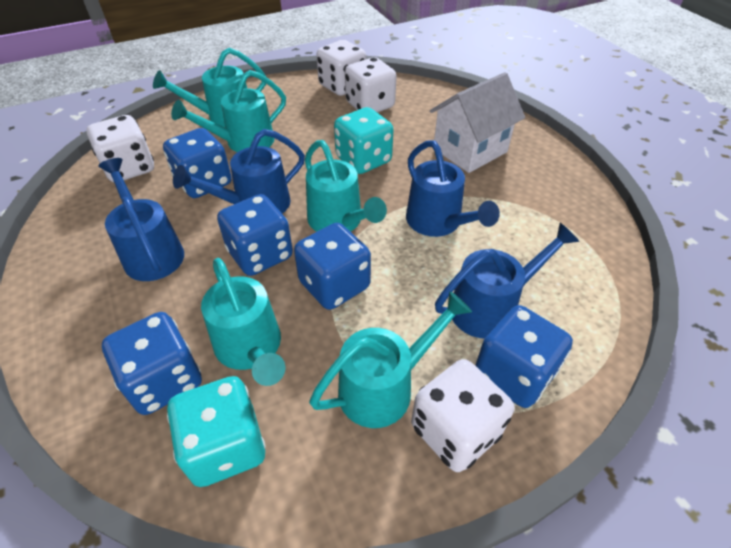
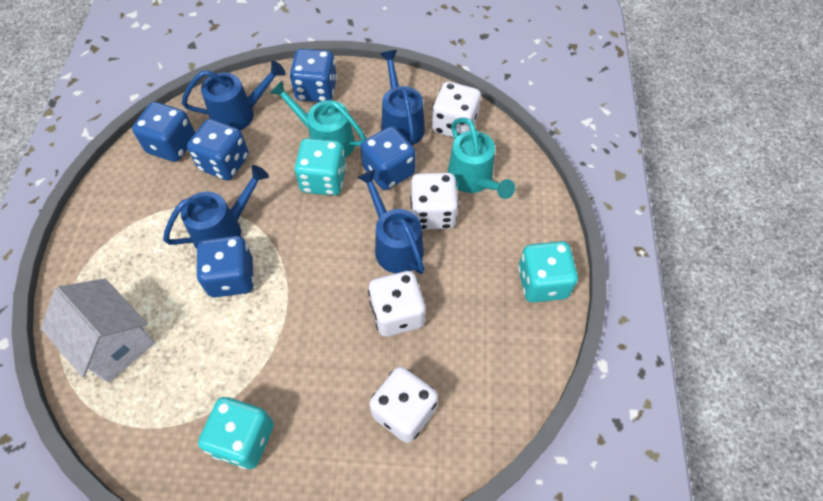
turquoise dice: [167,376,266,487] [334,107,394,174] = 2 -> [198,397,274,469] [294,138,346,196] [518,241,578,302] = 3
turquoise watering can: [153,48,266,127] [171,70,286,152] [201,258,285,386] [305,140,387,232] [309,291,472,428] = 5 -> [270,81,366,158] [448,118,515,199] = 2

